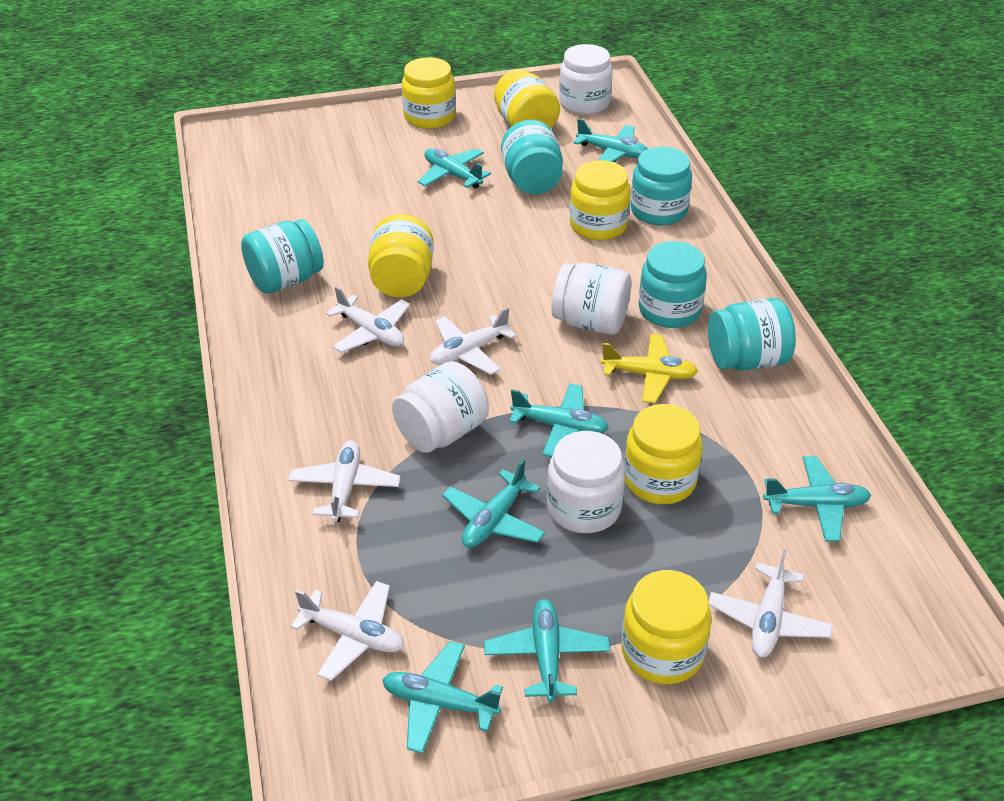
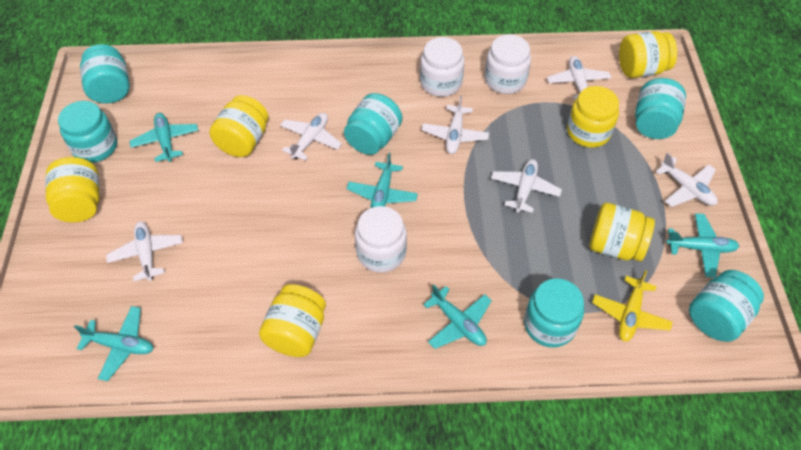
turquoise jar: [241,219,324,294] [501,120,563,195] [630,146,692,225] [638,241,707,328] [708,298,796,371] = 5 -> [58,101,117,163] [80,44,130,104] [344,93,402,155] [524,278,584,348] [635,78,686,139] [689,270,764,342] = 6
turquoise plane: [382,641,503,754] [418,148,491,189] [442,459,546,548] [484,599,611,702] [509,383,609,457] [573,118,648,162] [763,456,871,541] = 7 -> [74,306,153,381] [129,113,199,162] [347,153,418,208] [423,285,492,349] [666,213,739,278] = 5
white jar: [392,361,489,453] [547,431,625,533] [551,262,631,335] [559,44,613,115] = 4 -> [355,206,407,273] [420,37,464,97] [485,35,531,94] = 3
white plane: [288,441,401,522] [291,581,404,681] [326,286,410,353] [430,307,517,375] [709,549,833,657] = 5 -> [106,221,183,281] [280,113,342,161] [421,95,489,154] [491,159,562,213] [547,56,611,100] [656,153,718,207] = 6

